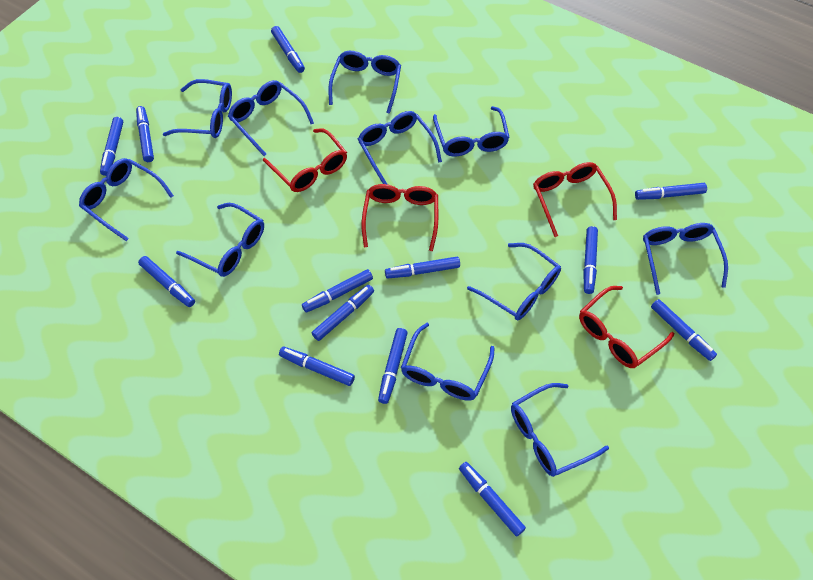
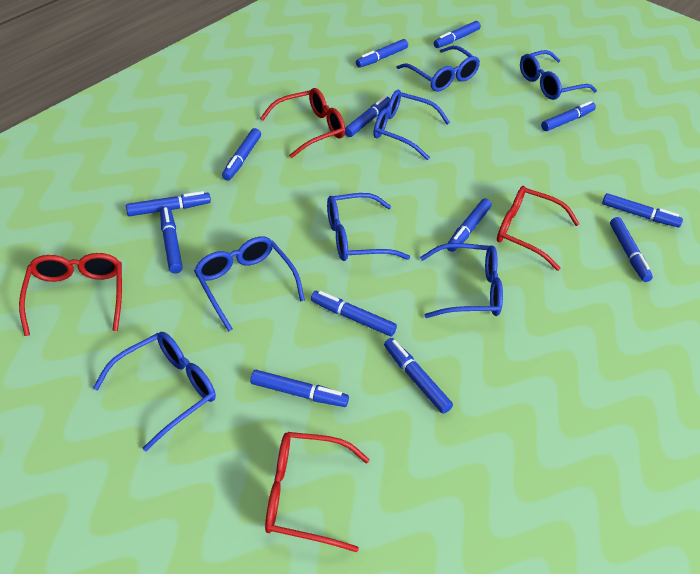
blue glasses: [79,158,174,241] [163,79,232,138] [176,203,264,277] [228,80,314,156] [328,51,401,114] [358,111,442,184] [401,323,494,401] [433,106,510,157] [467,243,561,320] [511,383,609,477] [643,223,728,295] = 11 -> [93,332,216,451] [194,236,305,332] [327,193,410,261] [373,90,450,160] [396,46,480,92] [420,243,503,318] [520,50,597,100] = 7

